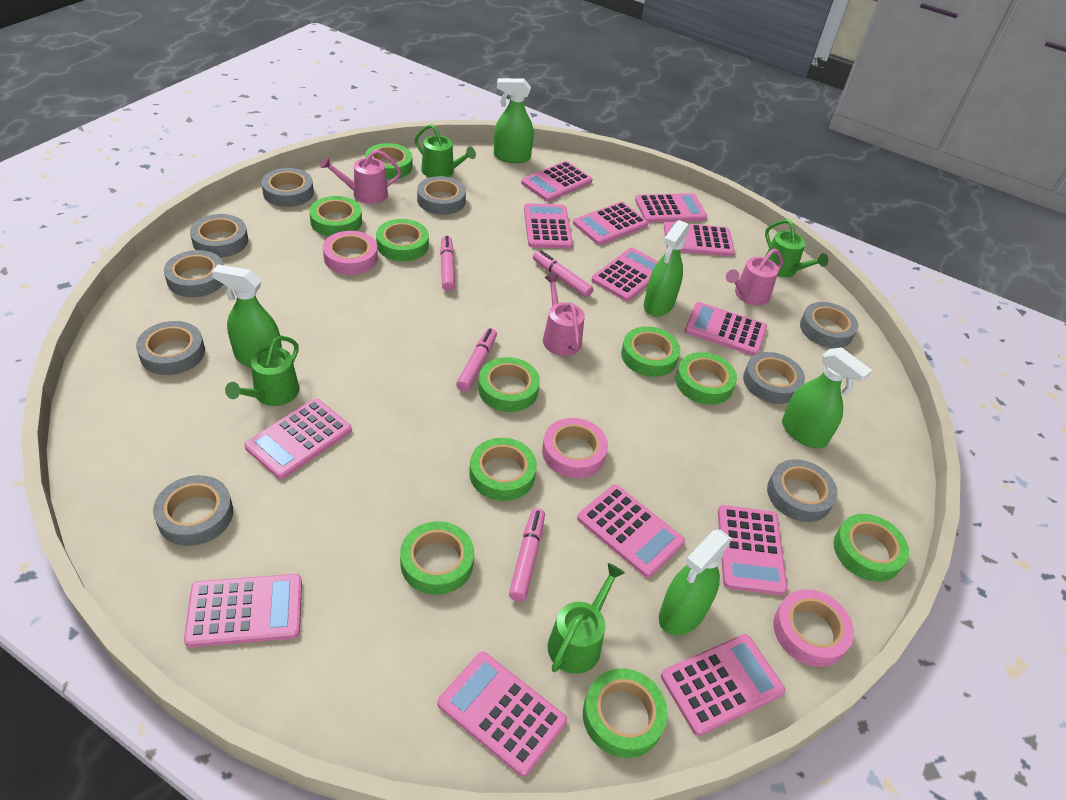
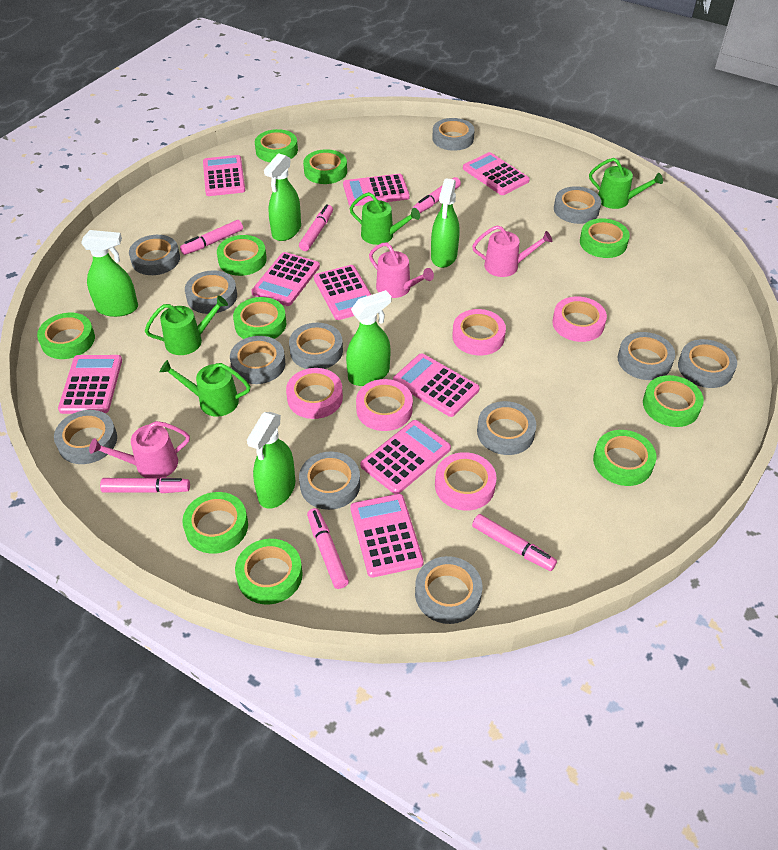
grey tape: [136,321,205,375] [153,475,233,546] [164,250,223,297] [190,214,248,258] [261,168,314,207] [417,176,466,215] [743,352,805,404] [767,459,838,522] [800,302,858,348] = 9 -> [54,410,117,464] [129,235,180,275] [185,270,237,314] [230,336,285,384] [289,323,343,369] [299,452,360,510] [415,556,482,624] [432,118,475,151] [477,401,536,455] [554,186,601,224] [618,332,675,380] [678,339,737,388] = 12
pink calculator: [184,574,302,647] [244,398,352,479] [438,652,567,777] [521,161,592,202] [524,203,573,249] [573,202,648,245] [577,484,685,578] [591,248,658,301] [635,193,707,223] [661,634,785,736] [664,222,735,257] [685,302,767,356] [718,505,788,595] = 13 -> [58,355,122,414] [203,155,245,196] [251,252,320,306] [314,265,371,320] [343,174,410,206] [350,494,424,578] [360,420,451,494] [393,353,480,417] [463,152,530,195] = 9
pink marker: [440,236,455,291] [456,328,497,392] [509,508,545,602] [533,250,593,297] = 4 -> [100,477,190,493] [180,220,243,255] [299,204,333,251] [307,508,349,589] [413,177,461,213] [472,514,557,571] = 6
pink tape: [323,231,378,275] [542,418,608,478] [773,589,854,667] = 3 -> [286,368,343,419] [356,379,413,431] [435,452,497,511] [452,309,506,355] [552,296,607,342] = 5

